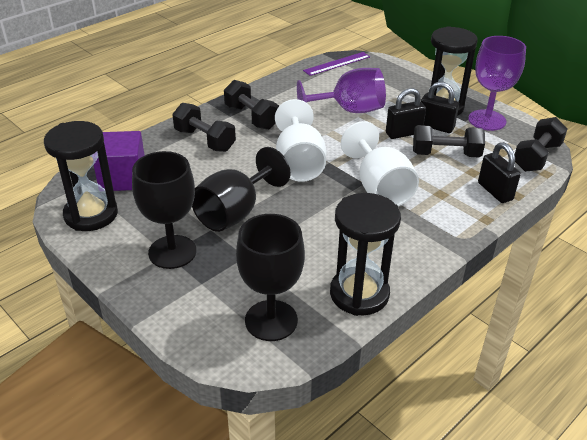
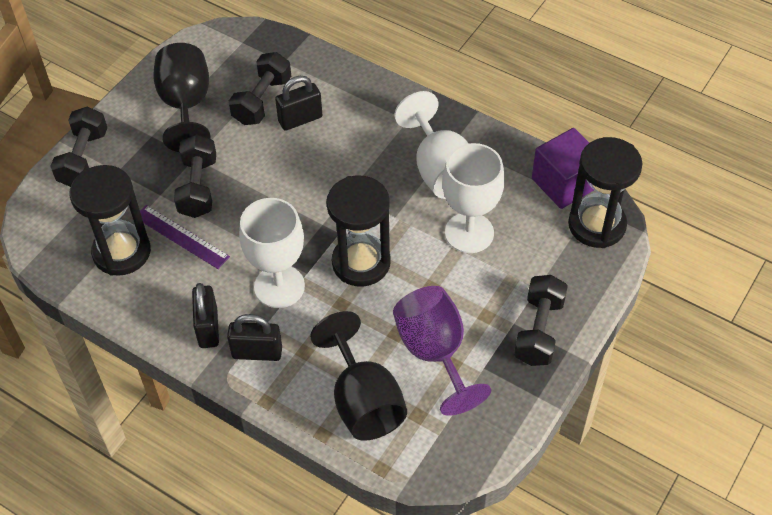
black goblet: [132,151,196,269] [192,147,291,232] [236,214,305,341] = 3 -> [153,43,211,152] [310,311,407,441] = 2
purple goblet: [297,68,386,113] [468,36,526,131] = 2 -> [393,286,491,416] = 1
white goblet: [275,99,326,182] [341,121,419,206] = 2 -> [239,198,305,308] [394,91,469,199] [442,143,505,253] = 3

